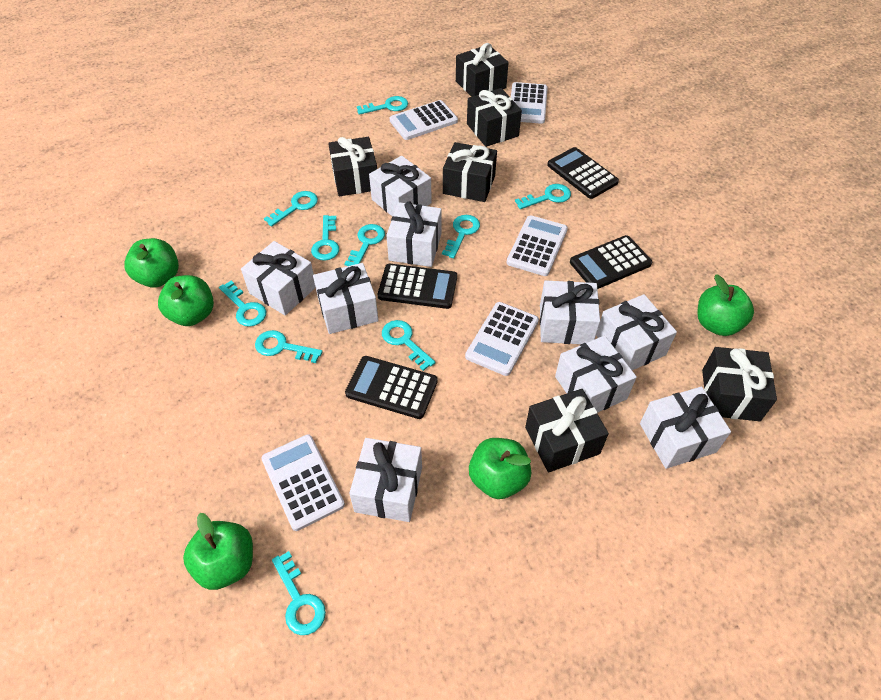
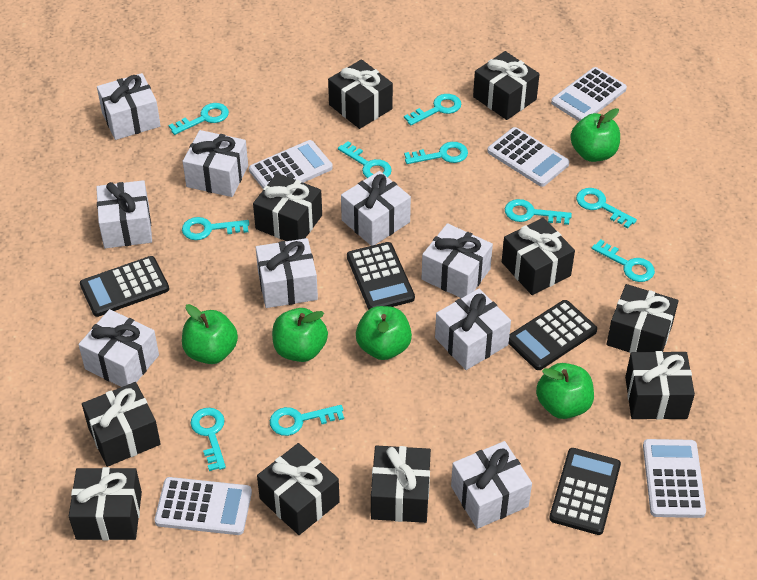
black gift: [328,137,377,196] [443,142,497,202] [456,43,509,97] [467,88,522,147] [525,389,609,472] [702,347,777,421] = 6 -> [69,467,142,540] [82,382,161,467] [253,173,322,241] [257,443,340,535] [328,59,393,129] [371,445,431,523] [473,51,540,120] [502,218,575,295] [606,284,679,353] [625,351,695,420] = 10

